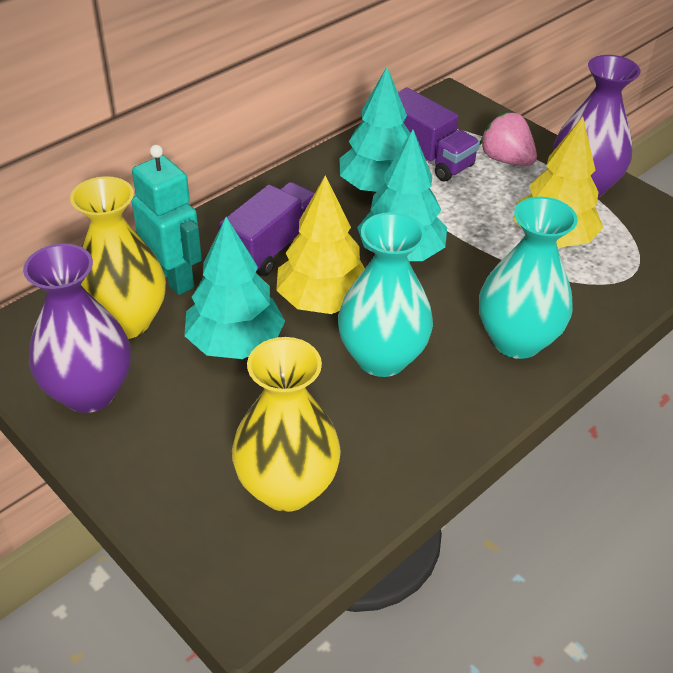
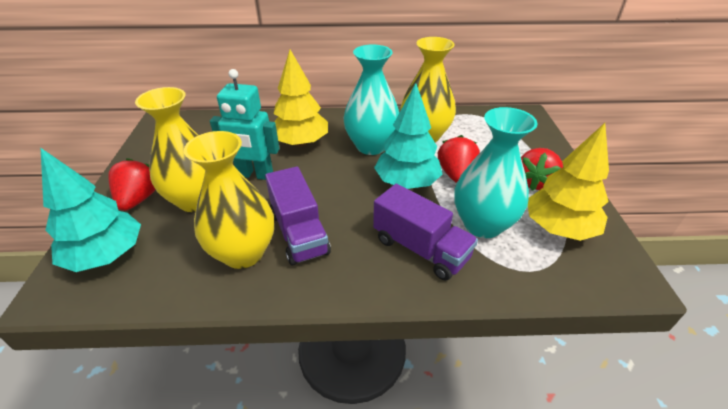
pink strawberry: [480,112,537,166] = 1 -> none = 0
purple vase: [23,243,131,413] [553,55,641,198] = 2 -> none = 0
red strawberry: none = 0 -> [108,158,156,211] [438,135,480,183] [521,148,563,190] = 3
turquoise tree: [184,217,285,359] [339,67,410,193] [357,130,447,261] = 3 -> [40,147,141,272] [374,83,442,189] = 2
yellow vase: [70,176,166,339] [232,337,341,512] = 2 -> [135,87,205,212] [184,131,274,269] [401,37,456,142] = 3

